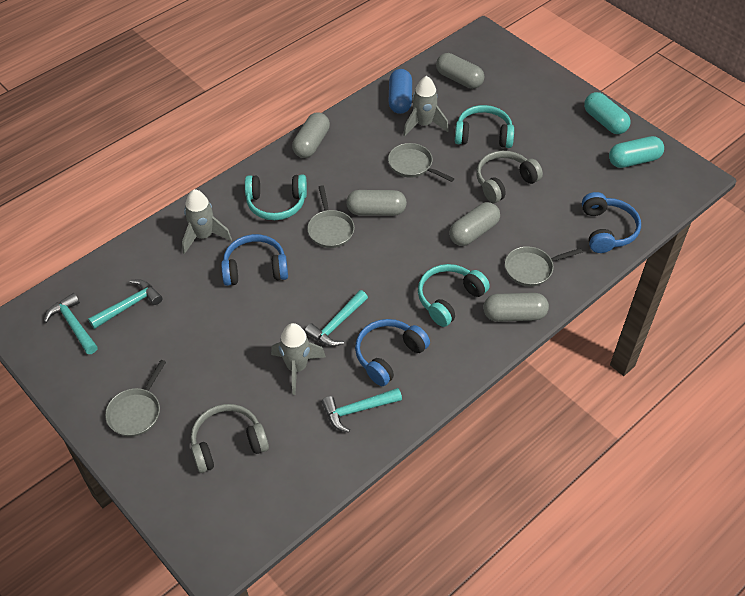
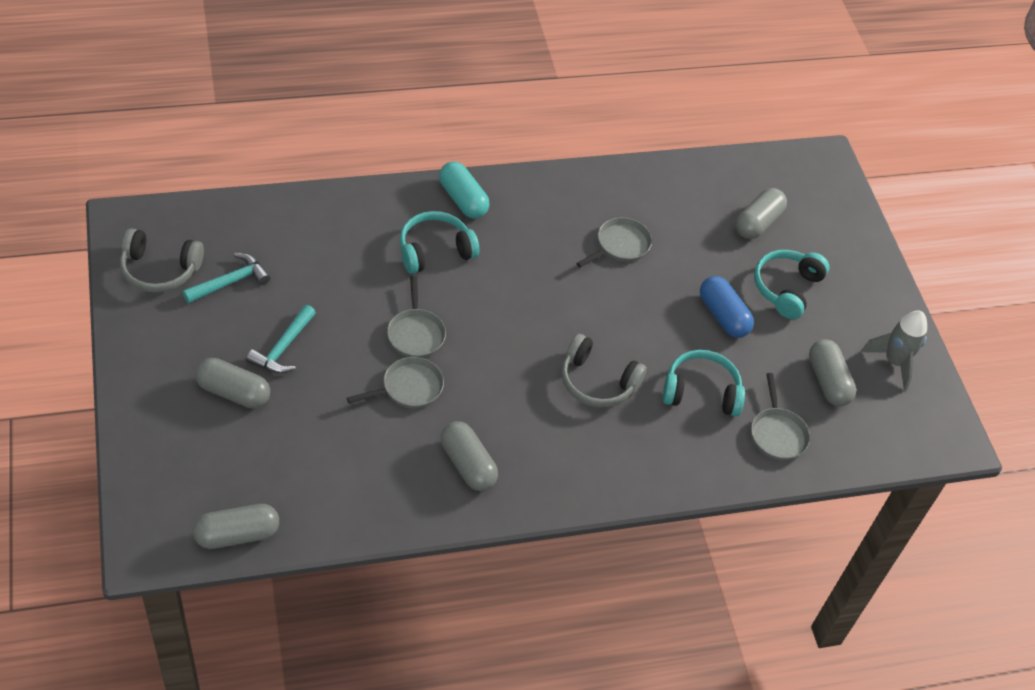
blue headphones: [221,234,288,286] [355,319,430,386] [582,192,641,253] = 3 -> none = 0
grey rocket: [182,189,232,254] [271,323,326,395] [403,76,449,136] = 3 -> [861,311,927,391] = 1
turquoise capsule: [584,92,631,134] [609,136,664,168] = 2 -> [439,162,489,218] = 1
turquoise hammer: [44,293,98,354] [88,279,163,329] [305,290,368,347] [322,388,402,433] = 4 -> [183,253,270,304] [246,305,316,374] = 2

